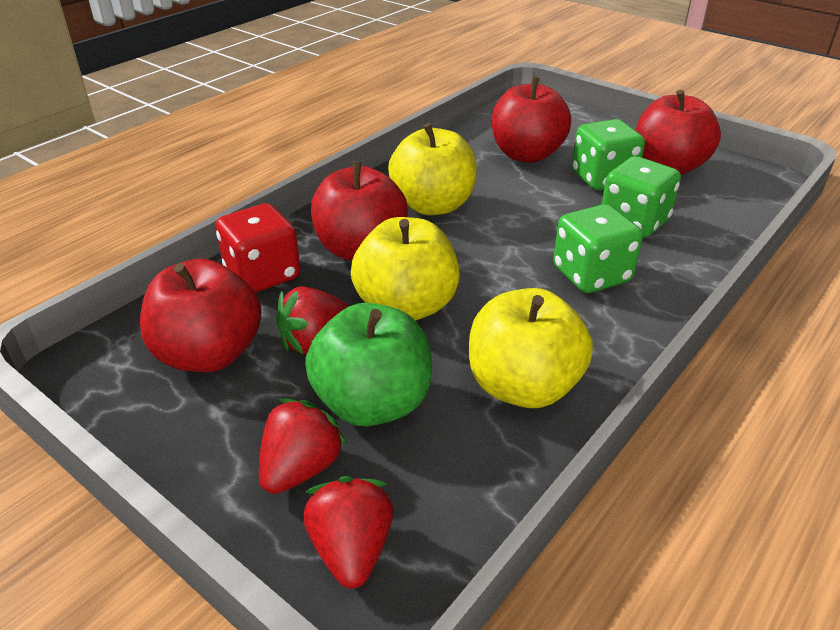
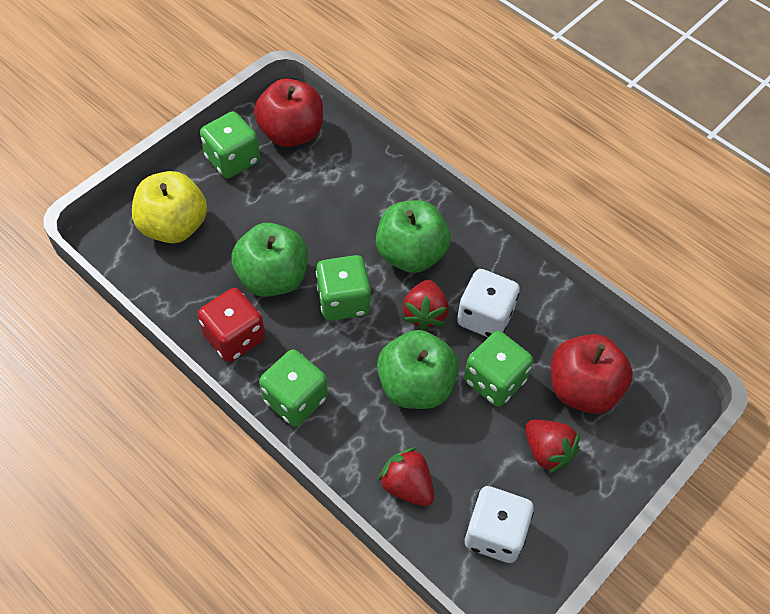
green apple: [305,303,432,426] = 1 -> [231,223,308,297] [376,200,451,273] [377,330,459,409] = 3
green dice: [553,204,643,293] [572,119,645,190] [601,156,681,237] = 3 -> [200,111,260,179] [259,349,328,427] [316,255,371,321] [464,331,533,407] = 4
red apple: [140,259,261,372] [311,161,408,260] [492,77,571,163] [636,90,721,175] = 4 -> [254,78,323,147] [551,334,633,414] = 2
white dice: none = 0 -> [457,269,520,337] [465,486,534,563] = 2
yellow apple: [351,217,460,321] [388,123,477,215] [469,288,593,408] = 3 -> [132,171,207,243] = 1

